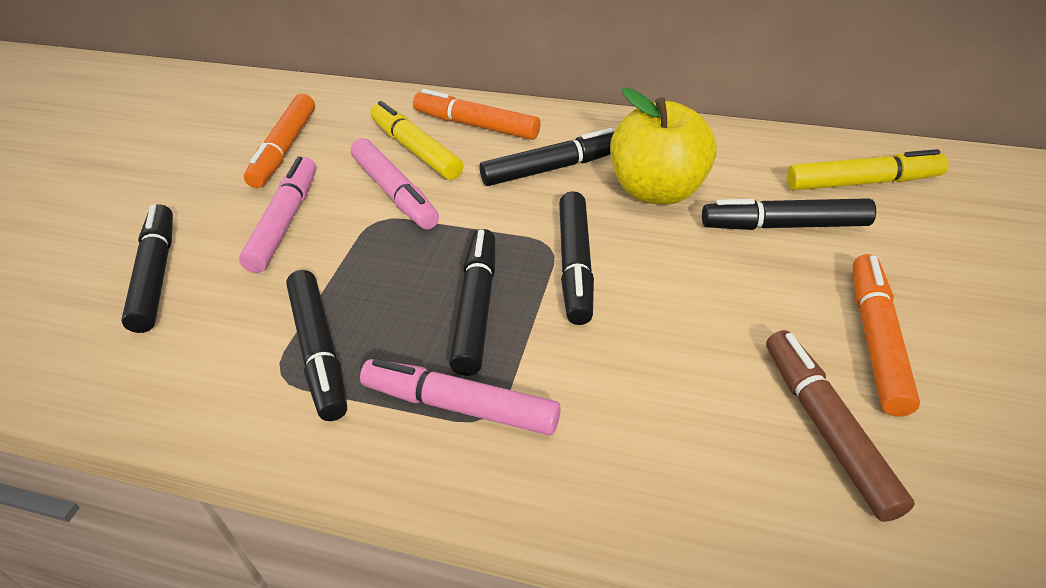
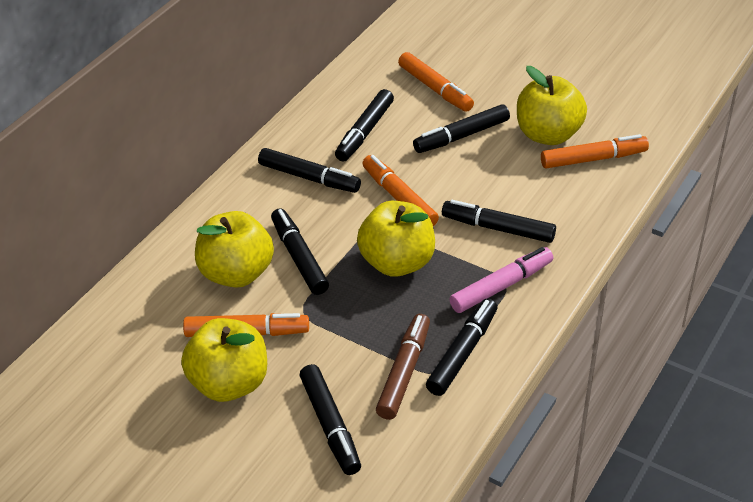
black marker: [121,204,173,333] [286,270,347,421] [449,229,495,376] [480,128,615,186] [559,191,594,325] [702,198,876,230] = 6 -> [258,148,361,193] [271,208,329,295] [299,364,361,475] [335,89,394,162] [413,104,510,153] [426,299,498,396] [442,200,556,243] = 7
orange marker: [244,94,315,188] [413,89,540,140] [853,254,920,416] = 3 -> [183,313,309,337] [362,155,439,226] [398,52,474,112] [541,134,649,168] = 4
pink marker: [239,156,316,273] [351,138,439,229] [360,359,561,436] = 3 -> [449,247,553,313] = 1
yellow apple: [610,87,717,205] = 1 -> [181,318,267,402] [195,211,274,288] [357,201,435,277] [517,66,587,145] = 4
yellow marker: [370,101,463,180] [786,149,949,190] = 2 -> none = 0

